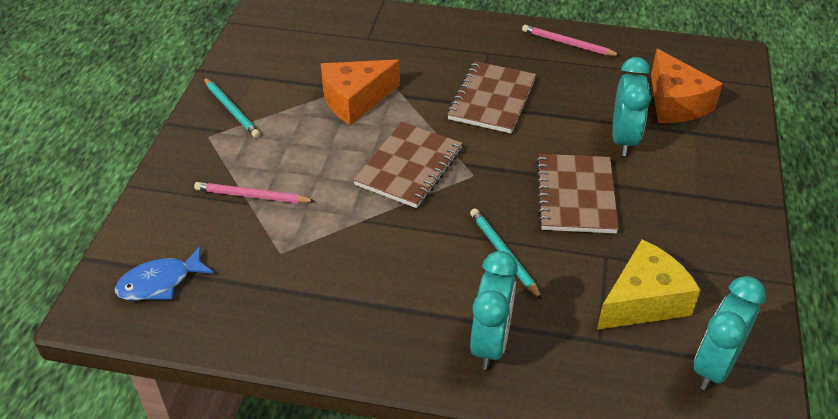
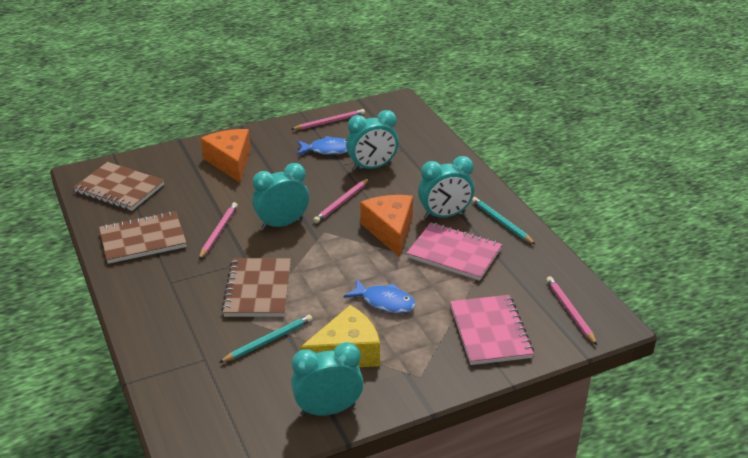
blue fish: [115,246,214,301] = 1 -> [297,136,347,155] [344,279,416,313] = 2
pink notebook: none = 0 -> [407,222,502,281] [450,295,534,365] = 2
pink pencil: [194,182,315,203] [522,25,621,56] = 2 -> [199,202,238,259] [291,109,365,130] [313,179,369,223] [546,276,597,345] = 4
turquoise clock: [470,251,518,370] [612,57,651,156] [694,276,766,391] = 3 -> [252,163,309,230] [291,342,364,416] [346,110,399,171] [418,156,474,219] = 4

